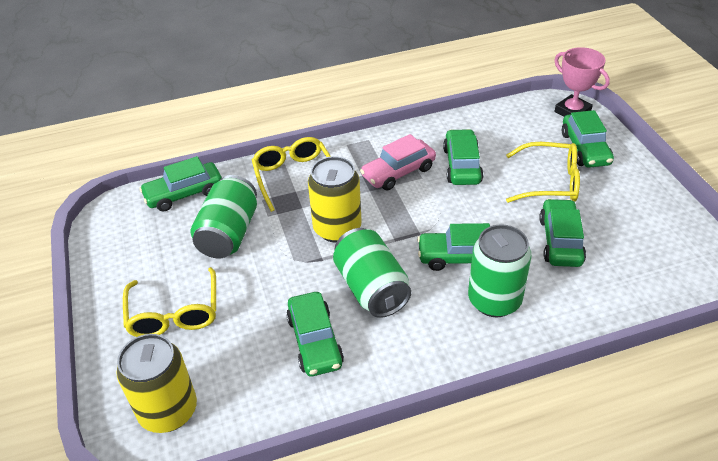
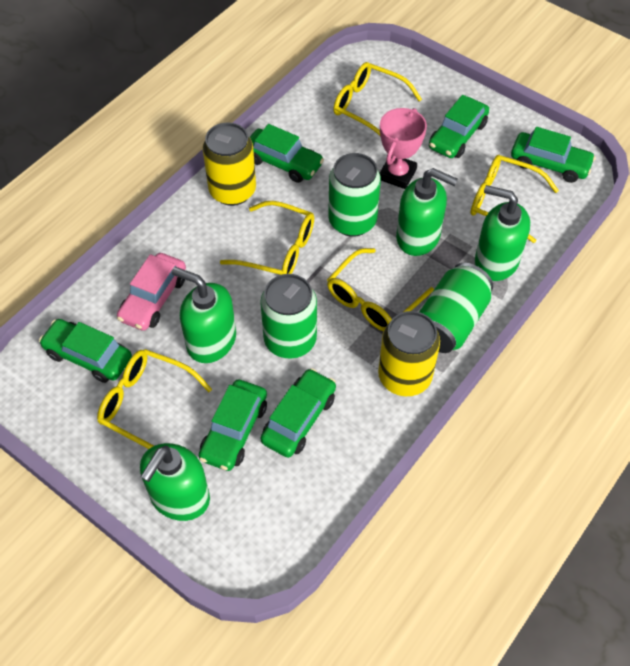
green soap dispenser: none = 0 -> [140,443,210,521] [172,267,236,363] [396,168,458,256] [475,185,530,281] = 4
yellow glasses: [123,267,216,337] [252,137,331,212] [506,142,580,203] = 3 -> [97,349,212,449] [220,201,314,275] [327,248,434,331] [333,62,422,135] [470,155,559,243] = 5

